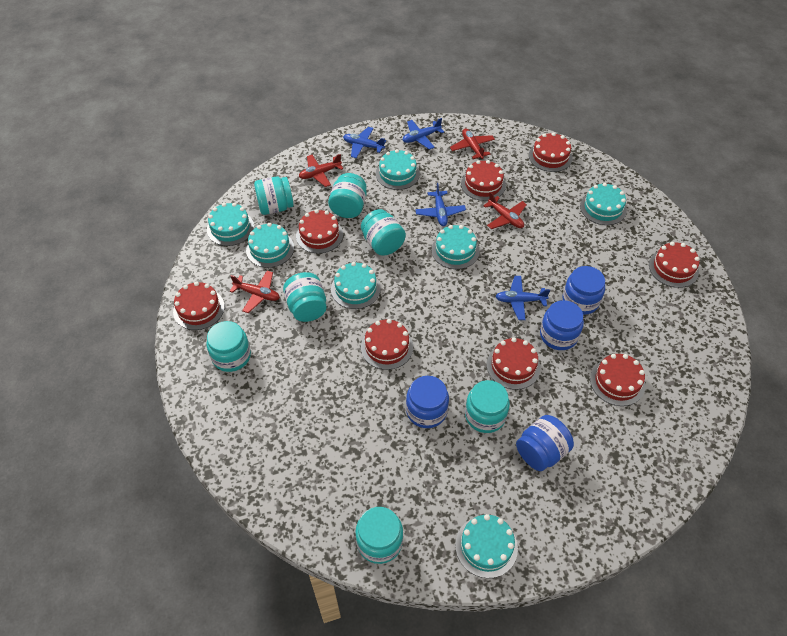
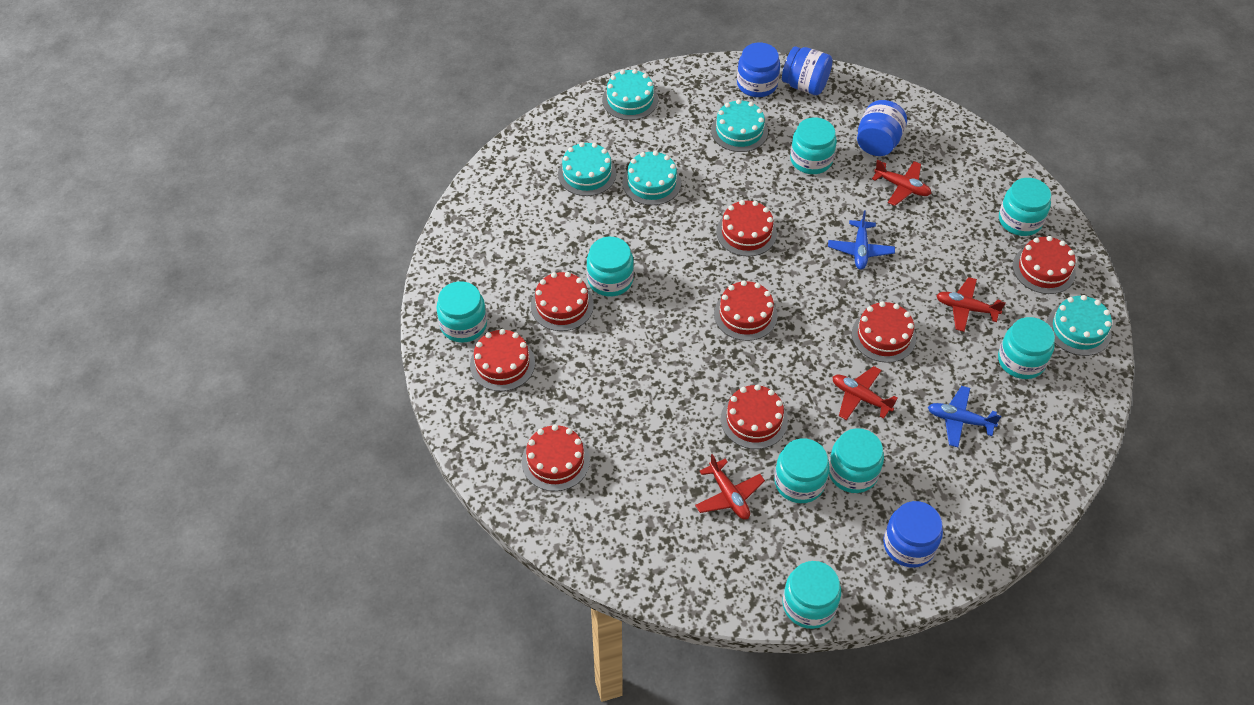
blue plane: [343,127,386,158] [403,118,444,150] [415,183,466,226] [495,276,550,320] = 4 -> [828,210,895,270] [928,386,1001,447] = 2
turquoise cake: [207,203,254,246] [246,223,294,268] [331,262,381,309] [376,149,420,190] [431,225,480,269] [455,514,518,578] [580,183,627,225] = 7 -> [558,142,616,196] [602,69,658,120] [622,151,681,205] [711,99,768,152] [1046,295,1112,356] = 5
turquoise jar: [206,321,251,372] [254,176,293,215] [283,272,327,322] [328,173,367,218] [355,507,403,564] [361,209,406,256] [465,380,510,433] = 7 -> [436,281,487,343] [587,237,634,297] [774,438,830,503] [783,561,841,629] [790,117,837,174] [829,428,884,493] [998,317,1055,379] [999,178,1051,236] = 8

